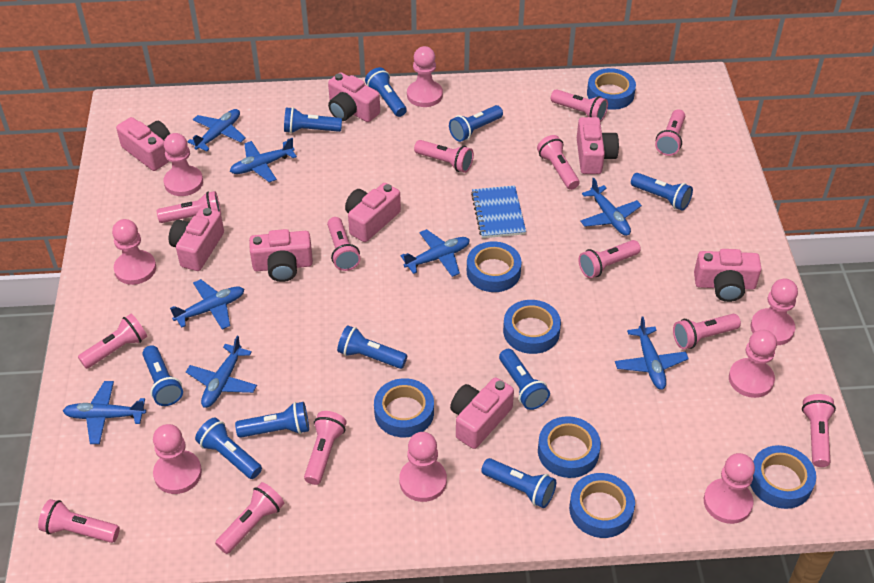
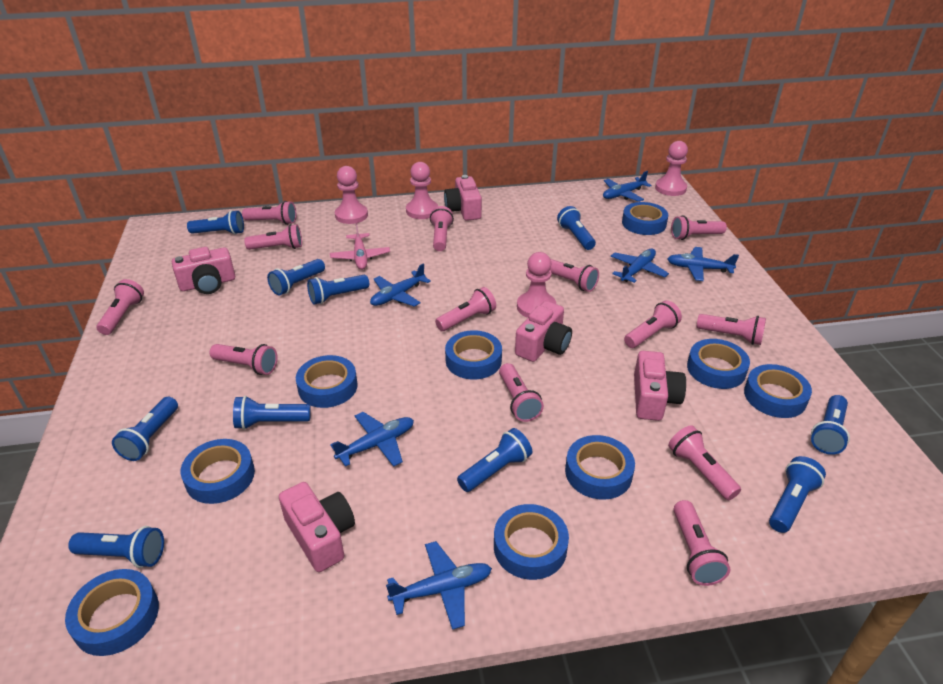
blue notebook: [471,185,526,238] = 1 -> none = 0
blue plane: [63,381,146,444] [170,279,244,330] [186,336,257,408] [187,109,246,151] [230,138,297,183] [400,229,470,277] [580,178,642,236] [615,316,689,390] = 8 -> [330,412,414,467] [370,263,431,307] [386,541,492,630] [603,171,652,202] [611,249,669,283] [667,247,739,281] = 6
blue tape: [374,378,434,437] [467,241,522,292] [503,300,561,354] [538,416,601,478] [569,473,635,538] [587,68,636,110] [750,445,816,509] = 7 -> [65,569,159,656] [181,439,255,504] [296,355,358,408] [445,330,502,379] [494,504,569,580] [565,435,635,500] [622,202,668,235] [687,339,750,389] [744,364,812,418] = 9
pink camera: [116,117,170,171] [169,207,224,271] [249,229,313,282] [328,72,380,122] [345,183,401,242] [450,377,514,449] [577,117,619,174] [694,249,762,302] = 8 -> [172,247,235,294] [279,482,355,572] [444,175,482,221] [515,301,572,362] [634,351,686,421] = 5
pink pawn: [112,219,156,285] [153,424,202,494] [164,133,203,196] [399,432,447,502] [407,46,443,107] [704,453,755,524] [729,330,777,398] [751,279,798,345] = 8 -> [335,166,368,224] [406,162,438,219] [517,252,556,318] [655,141,688,196] = 4
pink plane: none = 0 -> [330,223,390,270] = 1

